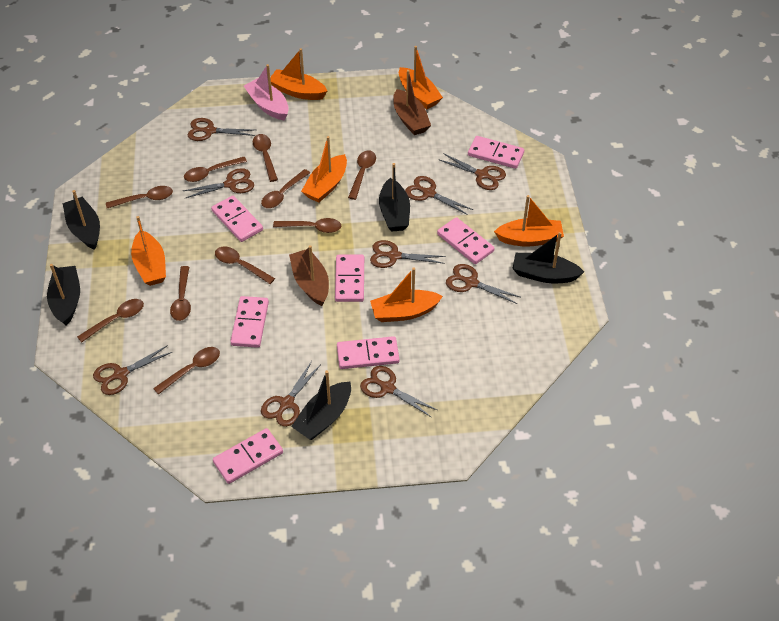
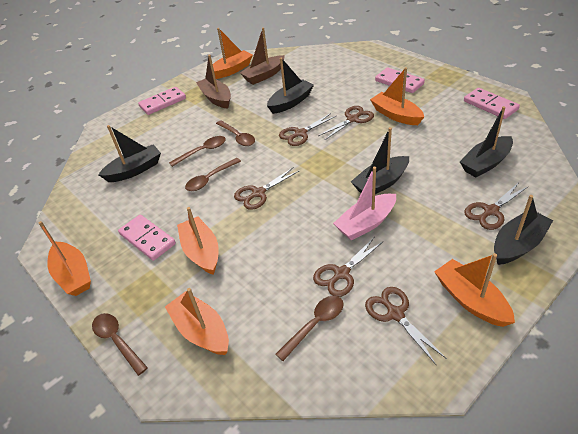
brown scissors: [93,345,172,395] [183,168,254,198] [188,118,255,141] [261,361,320,427] [360,366,437,418] [370,240,445,268] [405,176,473,215] [438,153,506,190] [446,264,520,304] = 9 -> [234,167,300,210] [279,113,336,146] [313,237,384,297] [318,106,374,140] [365,287,447,365] [464,182,529,230] = 6
brown spoon: [77,299,144,343] [106,186,173,208] [153,347,220,395] [170,266,191,321] [184,157,247,182] [215,247,275,284] [253,134,278,182] [261,169,310,208] [273,218,341,233] [348,150,376,200] = 10 -> [92,313,148,376] [169,136,226,167] [185,158,241,191] [216,120,255,146] [275,296,344,361] = 5
pink domino: [211,196,263,242] [213,428,283,484] [230,296,269,348] [335,255,364,302] [337,336,399,369] [437,217,494,264] [468,136,524,169] = 7 -> [118,215,176,261] [138,87,186,115] [375,68,425,93] [464,88,520,119] = 4

